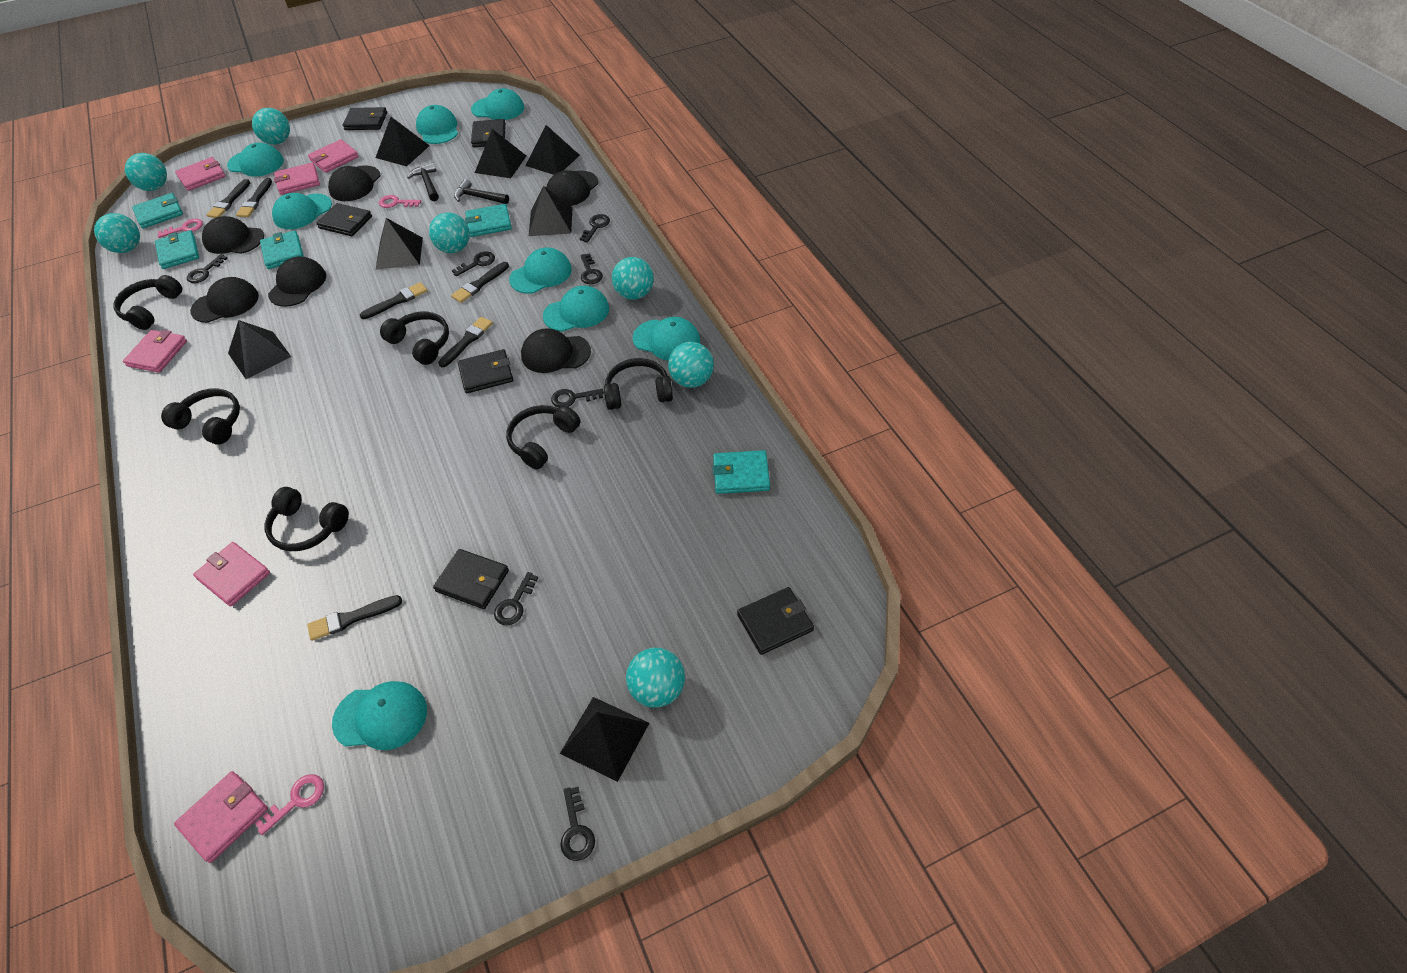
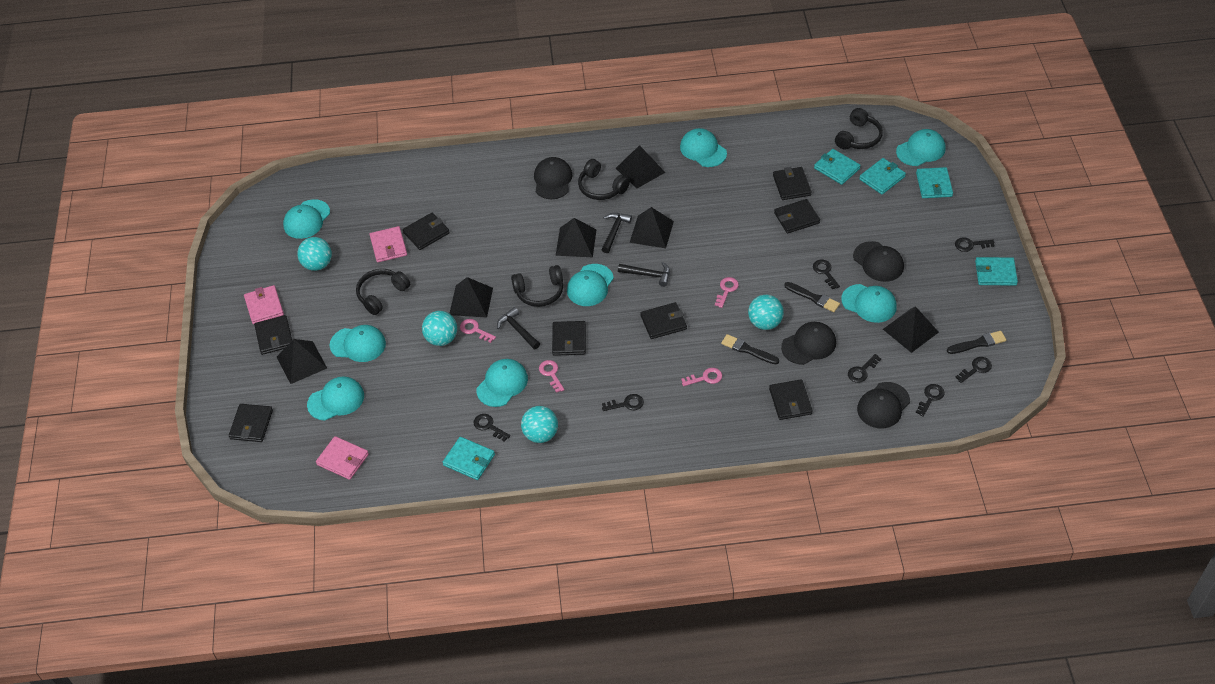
black brush: [207,179,250,218] [236,178,272,217] [307,595,402,641] [360,282,428,319] [438,317,493,367] [451,262,509,303] = 6 -> [721,334,779,364] [784,282,840,312] [947,331,1006,354] = 3
black cap: [190,277,259,323] [202,216,264,254] [268,256,326,307] [328,165,381,201] [521,328,591,373] [546,170,598,206] = 6 -> [534,157,572,199] [781,322,836,365] [853,241,904,282] [857,382,910,428] = 4
black hammer: [407,162,439,201] [454,179,509,204] = 2 -> [497,307,540,349] [601,213,632,253] [618,262,670,287] = 3
black headphones: [114,275,182,330] [161,388,240,445] [265,487,349,551] [380,311,449,365] [506,405,580,469] [604,358,673,410] = 6 -> [356,269,410,315] [511,265,563,307] [578,159,630,200] [835,108,883,149] = 4
black pyramid: [228,320,291,379] [375,117,430,166] [376,218,423,270] [475,129,526,178] [525,125,580,175] [529,186,573,236] [560,697,649,782] = 7 -> [277,339,327,384] [449,277,493,318] [556,218,597,257] [616,145,666,188] [630,207,674,248] [883,306,939,353] = 6
black wallet: [317,203,372,236] [343,107,387,130] [433,549,509,609] [458,349,513,393] [471,119,506,147] [737,587,814,655] = 6 -> [229,404,273,442] [254,315,292,355] [403,212,450,250] [552,321,586,356] [640,302,687,339] [769,379,813,420] [773,167,812,200] [774,199,820,234] = 8
pink key: [158,218,203,238] [255,774,324,835] [379,195,421,208] = 3 -> [460,319,496,343] [539,360,564,393] [681,368,722,386] [715,277,739,308] = 4
pink wallet: [123,330,187,373] [174,771,268,863] [175,157,226,191] [193,542,270,607] [274,163,320,195] [308,139,359,173] = 6 -> [244,285,284,324] [316,436,369,480] [369,226,407,262] = 3
turquoise ball: [94,213,140,253] [125,153,167,191] [252,108,290,145] [429,212,470,253] [612,257,654,300] [626,648,685,708] [668,342,714,388] = 7 -> [297,237,332,271] [422,311,457,346] [521,406,558,443] [748,295,784,330] = 4

